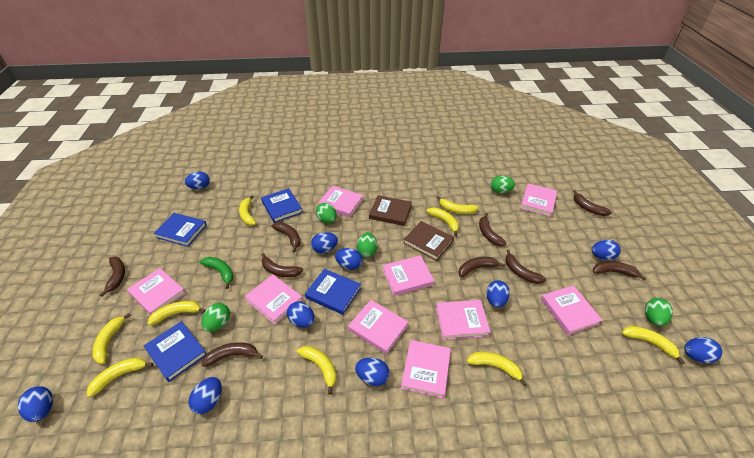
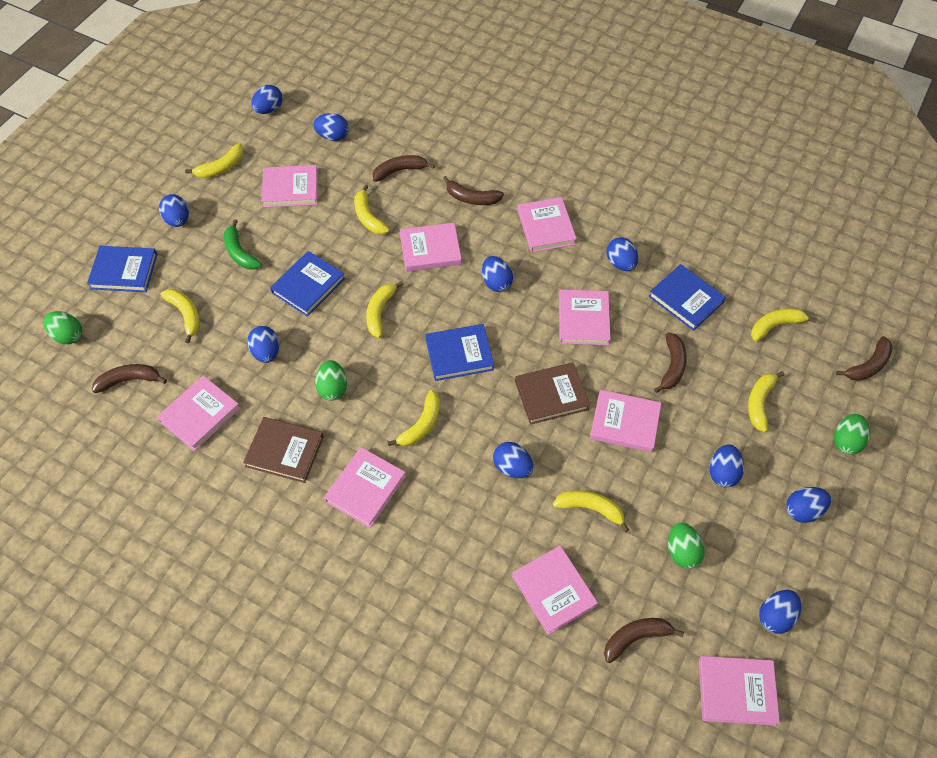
brown banana: [99,256,125,297] [202,342,263,367] [261,253,303,277] [272,222,300,253] [458,257,506,277] [479,213,506,246] [506,249,546,284] [573,190,612,216] [593,261,647,281] = 9 -> [92,364,167,393] [373,155,435,182] [443,176,504,205] [604,618,684,663] [654,332,687,393] [836,336,893,381] = 6
green egg: [202,303,230,332] [316,203,337,223] [357,232,377,257] [491,176,515,193] [645,298,673,326] = 5 -> [43,311,82,344] [315,360,347,401] [668,522,705,569] [834,414,870,455] = 4
yellow banana: [87,357,153,398] [92,313,131,364] [148,301,206,325] [239,195,256,226] [297,346,337,395] [426,207,459,236] [437,196,479,214] [467,352,527,387] [622,326,685,364] = 9 -> [160,289,200,343] [185,143,244,178] [354,184,390,234] [366,281,404,338] [388,390,440,446] [553,490,629,532] [748,371,785,432] [751,308,817,342] = 8

